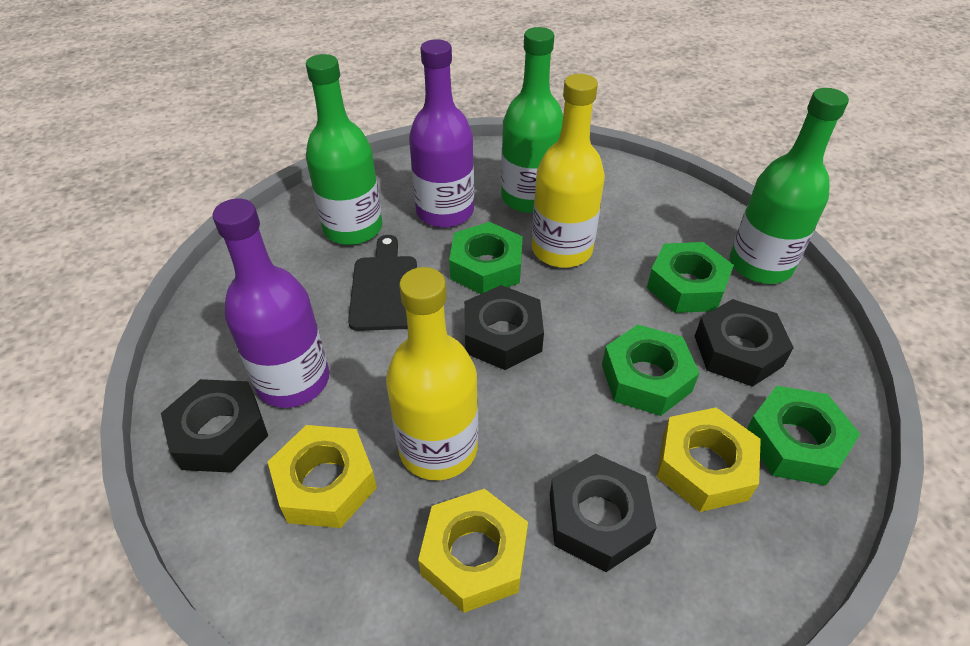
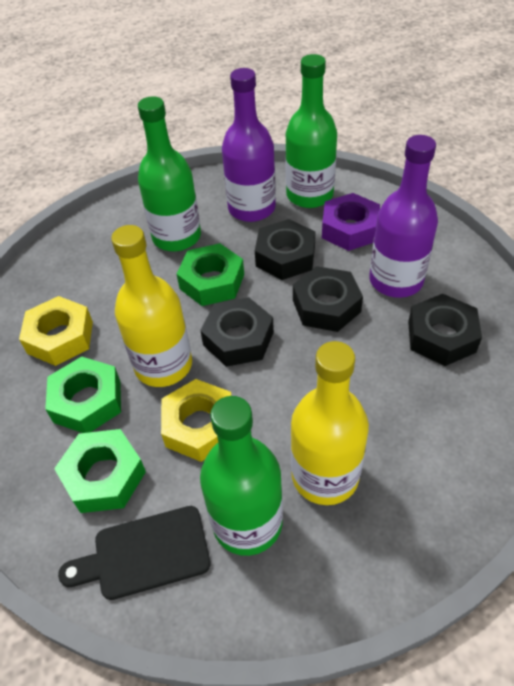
green nut: [449,222,523,294] [602,324,699,416] [647,242,734,313] [747,386,860,485] = 4 -> [45,356,121,433] [54,429,146,513] [177,243,244,306] = 3
purple nut: none = 0 -> [322,193,380,251] = 1
yellow nut: [268,425,377,528] [418,489,528,613] [657,407,761,512] = 3 -> [19,296,93,366] [161,379,232,462] = 2

